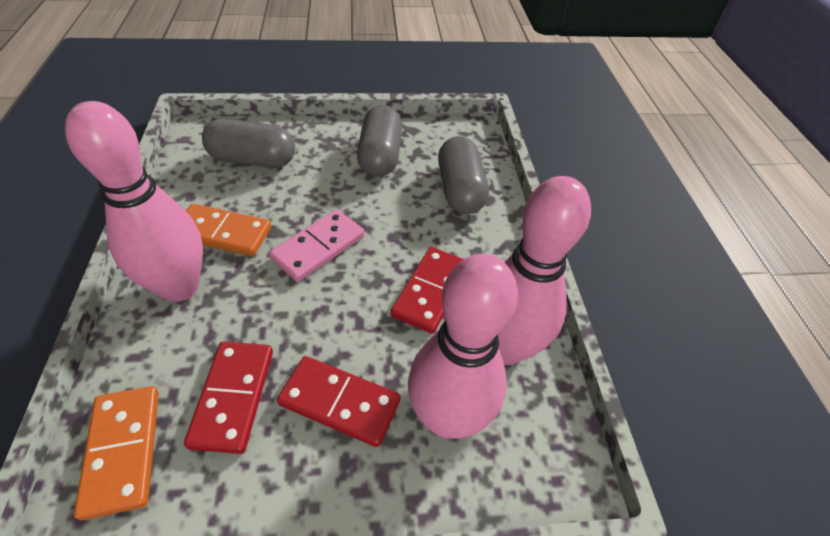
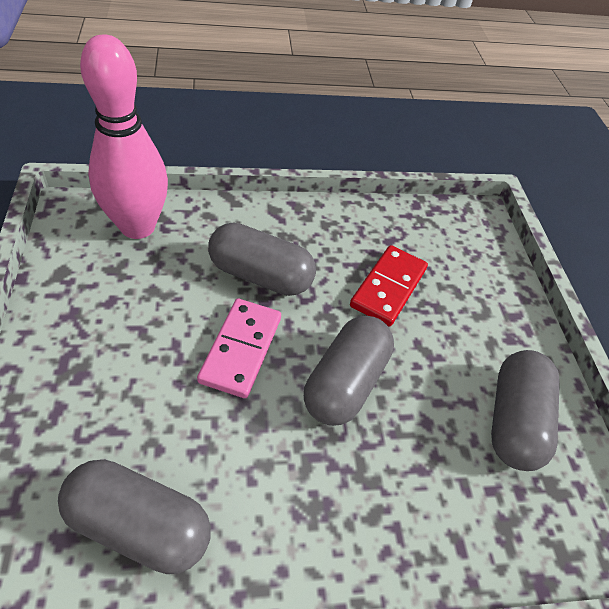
grey capsule: [202,119,295,168] [357,105,402,177] [438,136,489,214] = 3 -> [58,460,211,574] [208,222,316,296] [304,316,394,426] [491,350,560,471] = 4
orange domino: [74,386,159,520] [186,204,271,256] = 2 -> none = 0
pink bowling pin: [65,101,203,302] [408,254,518,439] [498,176,591,365] = 3 -> [80,35,168,239] = 1
red domino: [184,341,273,454] [277,356,401,447] [391,247,464,334] = 3 -> [350,245,428,327] = 1

